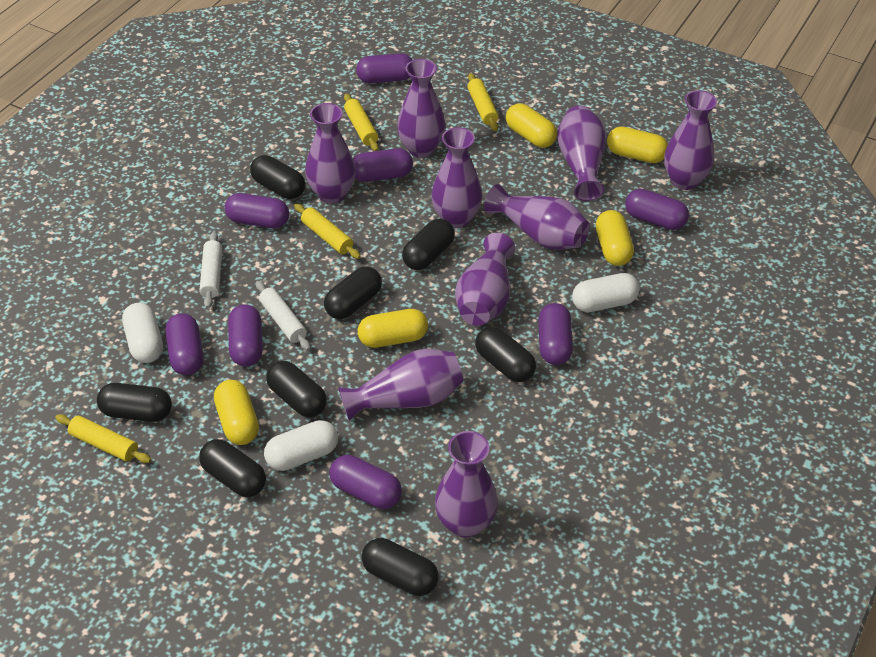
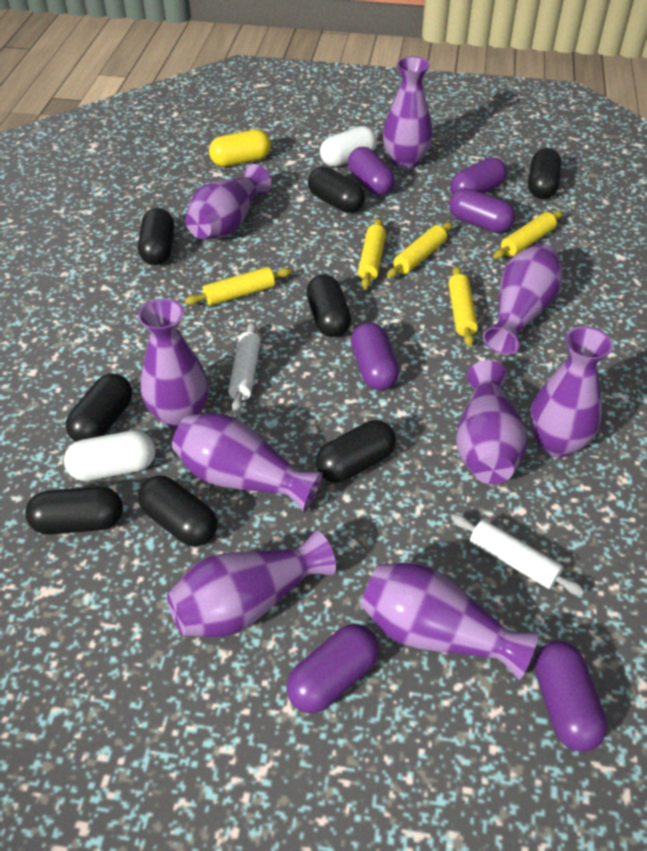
purple capsule: [165,313,203,375] [225,193,289,228] [228,304,263,366] [329,455,402,509] [353,148,413,182] [356,53,412,83] [538,303,573,365] [625,189,689,230] = 8 -> [286,624,379,713] [348,147,395,196] [351,323,400,390] [449,188,515,233] [451,157,507,194] [534,641,607,752] = 6
white capsule: [122,303,163,363] [264,420,338,471] [572,273,640,312] = 3 -> [64,430,156,481] [320,126,377,167] = 2
yellow capsule: [214,380,259,445] [358,309,428,348] [506,103,557,148] [596,210,634,266] [607,126,668,163] = 5 -> [209,130,271,167] = 1
yellow rolling pin: [55,414,151,463] [294,204,361,259] [344,93,379,151] [467,73,499,131] = 4 -> [185,267,292,306] [358,218,386,289] [387,222,452,278] [448,266,478,347] [493,210,563,259] = 5

